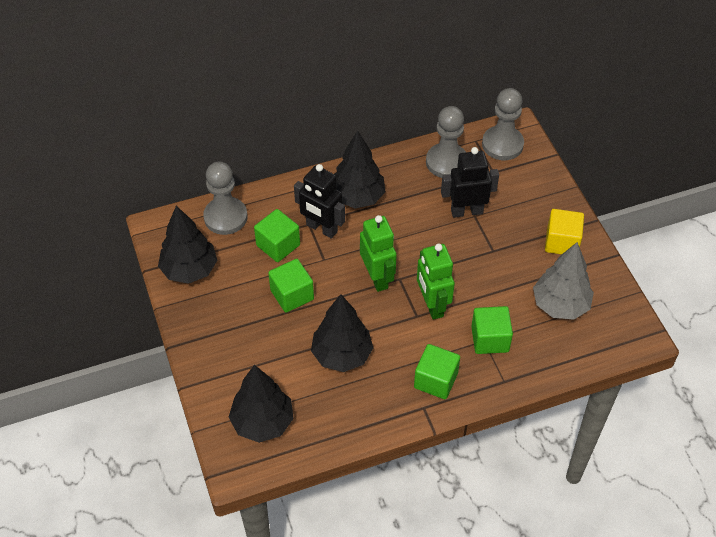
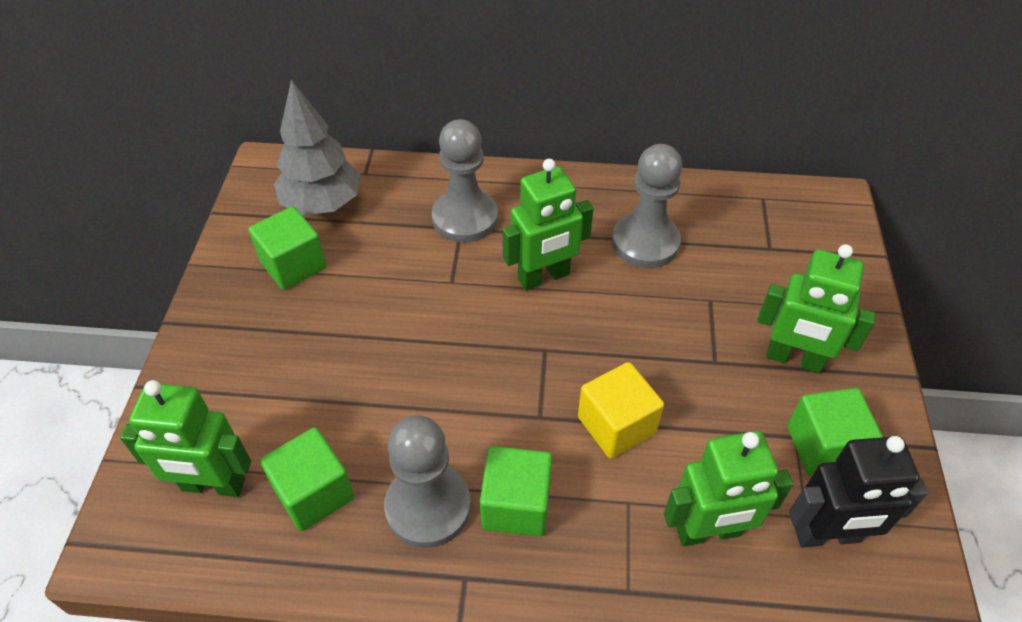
black robot: [294,164,345,239] [441,147,499,218] = 2 -> [789,436,928,548] = 1
black tree: [158,206,217,284] [229,365,294,443] [311,294,373,372] [334,131,385,208] = 4 -> none = 0
green robot: [360,215,397,292] [417,244,455,320] = 2 -> [120,380,251,497] [502,159,594,290] [664,431,793,546] [757,244,876,374] = 4

